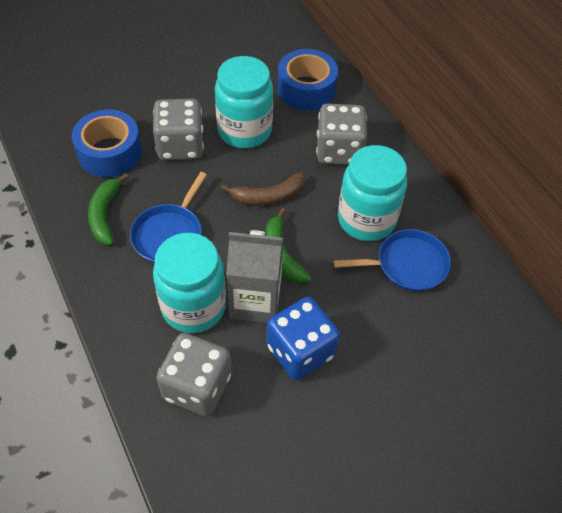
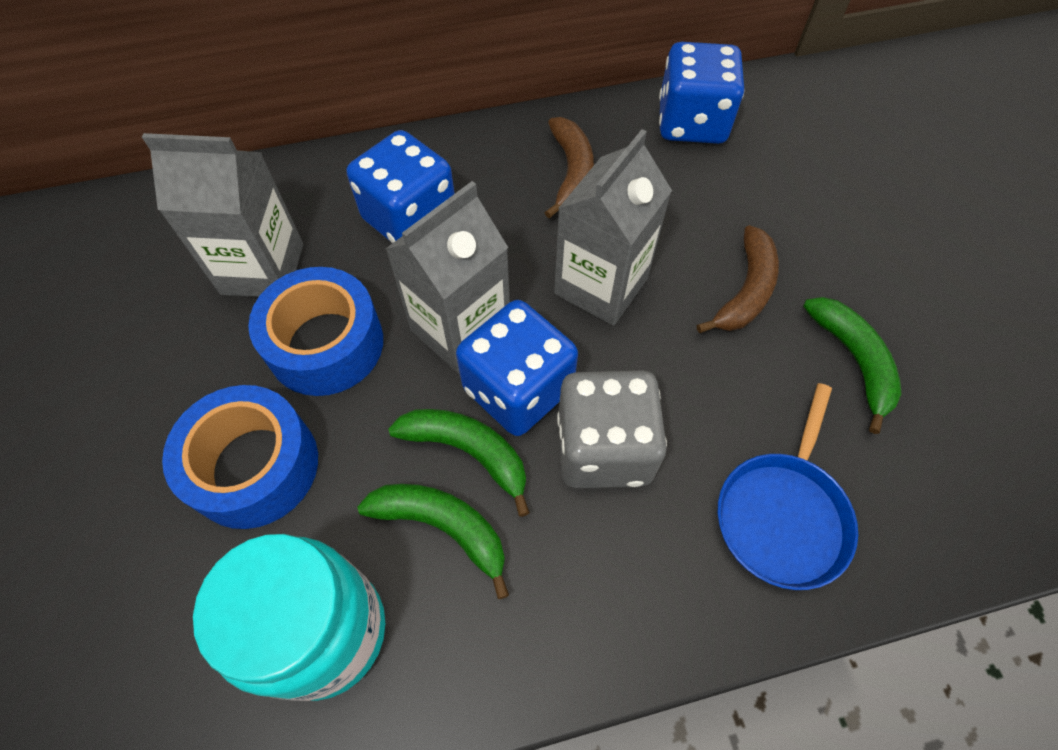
blue dice: [266,297,340,380] = 1 -> [347,130,455,243] [456,300,578,436] [659,42,745,144] = 3
blue pan: [130,172,207,263] [333,229,451,291] = 2 -> [718,383,858,590] = 1
brown banana: [221,172,305,206] = 1 -> [544,117,594,218] [697,225,779,333] = 2
green banana: [88,173,129,245] [265,208,312,283] = 2 -> [358,484,509,599] [388,409,530,517] [803,297,902,434] = 3
grey carton: [226,230,284,323] = 1 -> [142,133,303,297] [386,181,510,373] [554,129,672,326] = 3
grey dice: [153,99,204,160] [157,333,231,416] [316,103,367,165] = 3 -> [557,370,667,488] = 1
turquoise jar: [153,233,226,333] [215,56,273,148] [338,145,407,241] = 3 -> [193,534,385,701] = 1

